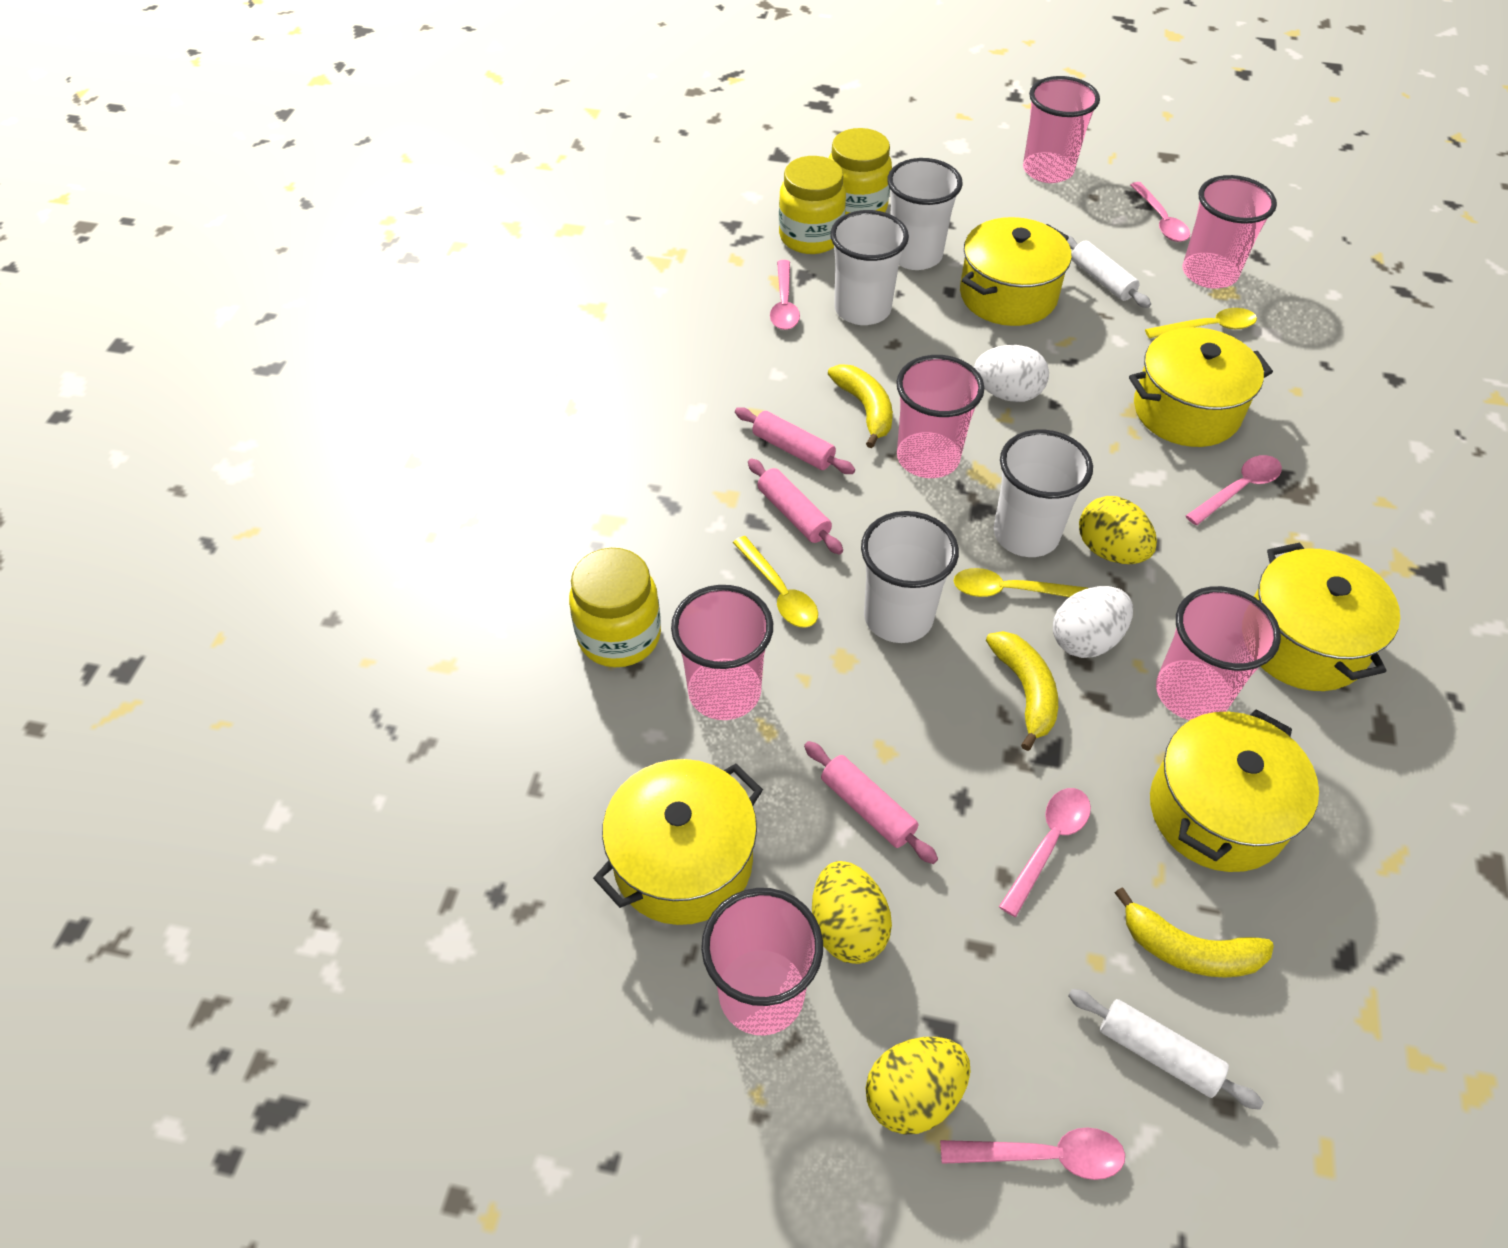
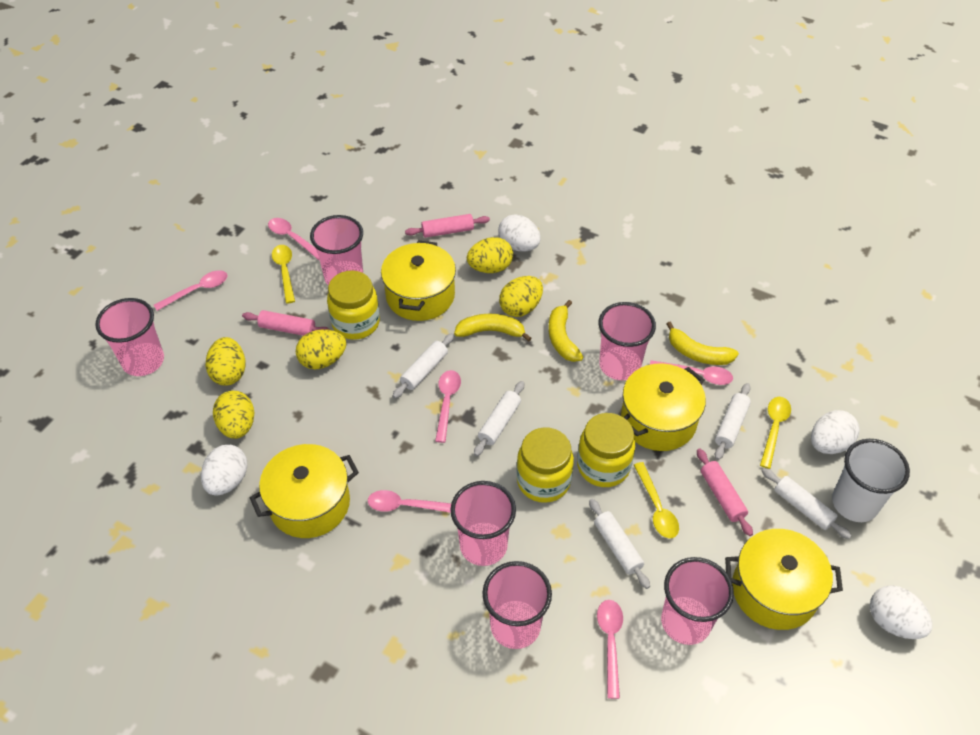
pink spoon: [770,260,800,330] [940,1127,1125,1180] [999,788,1091,917] [1131,182,1190,242] [1186,455,1282,525] = 5 -> [154,270,228,311] [268,218,319,260] [368,490,451,513] [435,370,461,443] [597,600,623,699] [650,360,733,385] = 6
white cup: [830,210,909,325] [861,511,959,643] [887,158,963,270] [994,430,1093,557] = 4 -> [832,439,910,522] = 1
white egg: [974,345,1049,402] [1053,586,1133,658] = 2 -> [201,445,247,496] [498,214,541,252] [811,410,860,454] [870,585,932,639] = 4
white rolling pin: [1067,235,1151,308] [1068,989,1264,1110] = 2 -> [393,333,454,398] [474,381,524,456] [589,499,650,589] [715,383,751,460] [762,468,851,539] = 5
yellow egg: [812,861,892,964] [866,1037,970,1135] [1079,496,1157,564] = 3 -> [206,337,246,386] [213,391,254,439] [296,329,346,369] [467,237,513,273] [499,276,543,317] = 5
yellow pot: [593,759,763,925] [960,217,1071,326] [1129,327,1273,447] [1150,709,1319,872] [1254,543,1400,691] = 5 -> [250,444,359,538] [381,240,456,321] [621,363,706,451] [725,529,843,630] = 4

